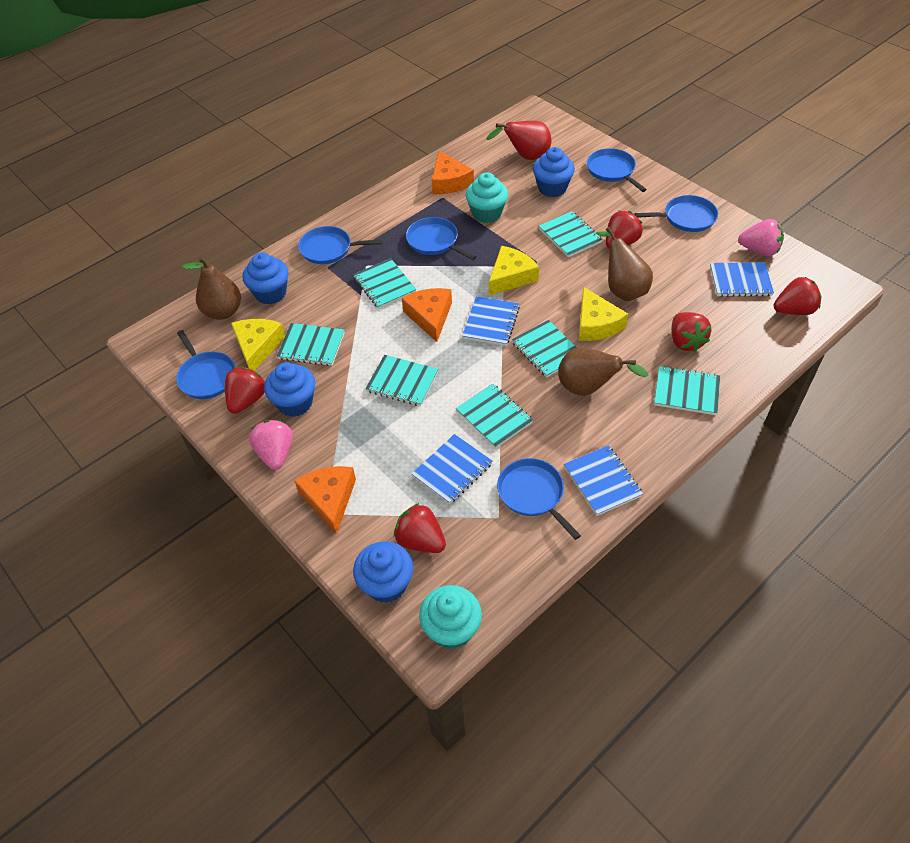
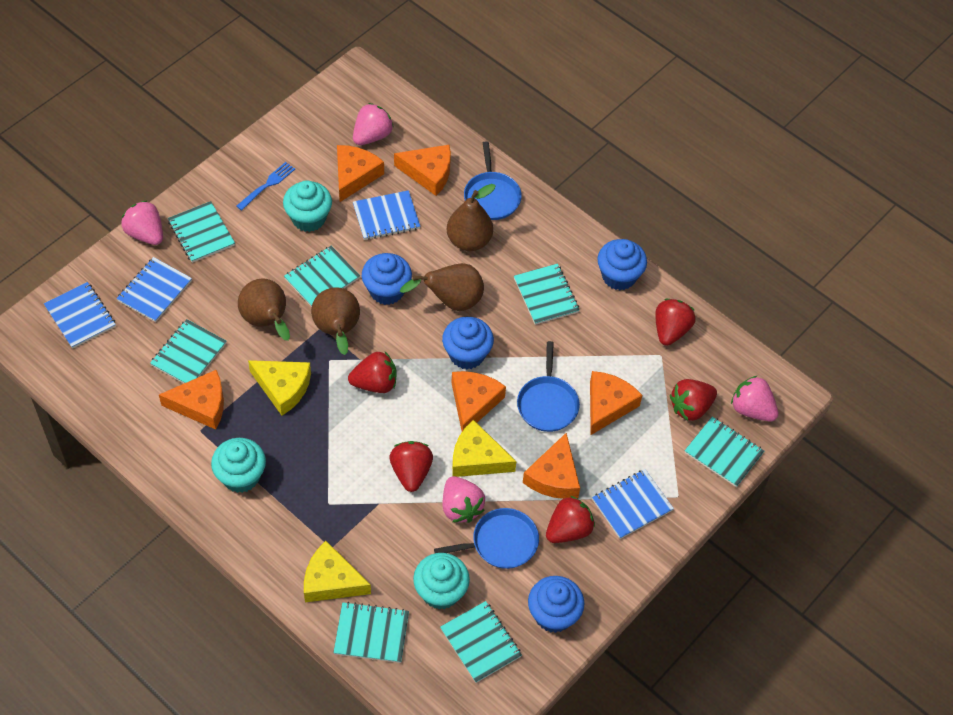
blue fork: none = 0 -> [236,162,295,210] = 1
blue pan: [176,330,235,399] [298,226,382,264] [406,217,476,260] [497,458,581,540] [587,148,647,192] [635,195,718,232] = 6 -> [434,508,539,569] [464,141,522,220] [517,341,580,432] = 3
brown pear: [182,256,241,320] [558,347,649,396] [596,227,653,301] = 3 -> [238,278,290,341] [311,287,360,355] [400,263,484,311] [447,184,496,251] = 4
orange cheese: [294,466,356,535] [402,288,452,342] [432,151,474,194] = 3 -> [159,370,224,430] [337,145,384,202] [394,145,451,196] [451,371,506,431] [523,433,580,499] [590,371,642,435] = 6
pink strawberry: [249,420,293,470] [738,219,784,256] = 2 -> [121,200,163,245] [353,103,394,145] [442,476,485,523] [731,376,778,421] = 4
red pear: [486,121,552,160] = 1 -> none = 0
turquoise cupcake: [419,585,482,649] [466,172,508,223] = 2 -> [211,438,266,493] [283,180,332,232] [413,553,470,610] = 3

